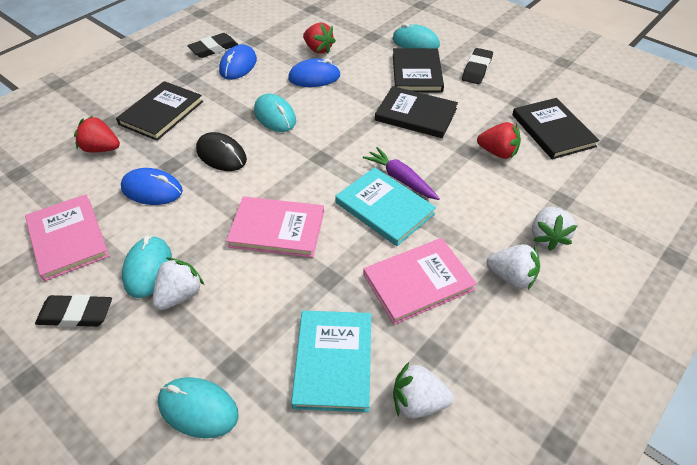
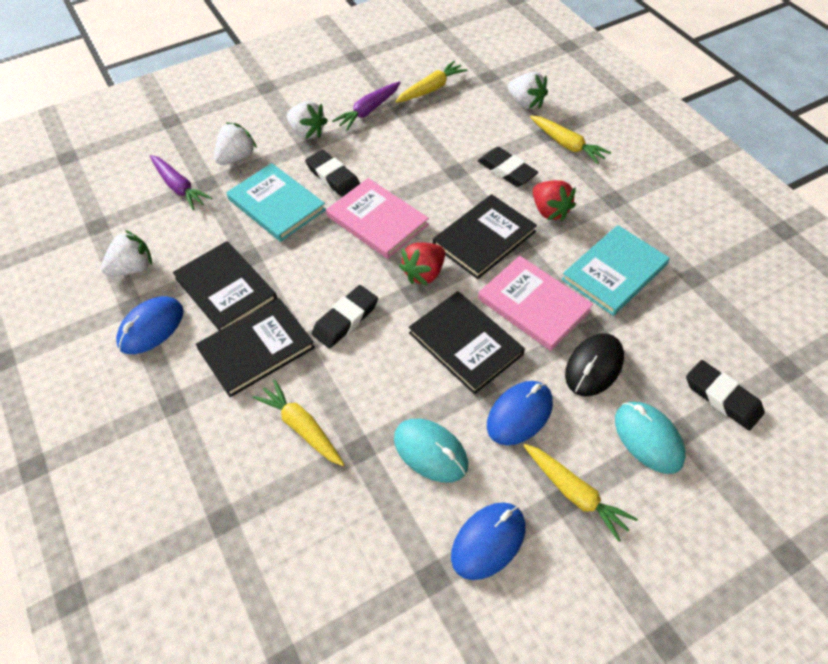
black eraser: [35,294,112,327] [187,33,238,58] [462,48,493,84] = 3 -> [305,150,360,197] [312,285,378,348] [477,147,538,187] [686,360,765,430] = 4
pink book: [25,194,109,281] [226,197,324,258] [363,238,477,325] = 3 -> [326,178,429,259] [478,256,593,351] = 2
purple carrot: [363,147,440,200] = 1 -> [150,155,212,210] [332,81,401,131] = 2
red strawberry: [74,116,120,152] [303,23,336,54] [477,122,521,159] = 3 -> [399,242,445,286] [533,180,576,221] = 2
turquoise mouse: [122,236,172,298] [158,377,239,438] [254,94,296,132] [392,23,440,49] = 4 -> [394,419,468,483] [615,402,686,474] = 2
yellow carrot: none = 0 -> [253,379,345,466] [395,61,468,103] [523,444,638,542] [530,116,611,165] = 4

